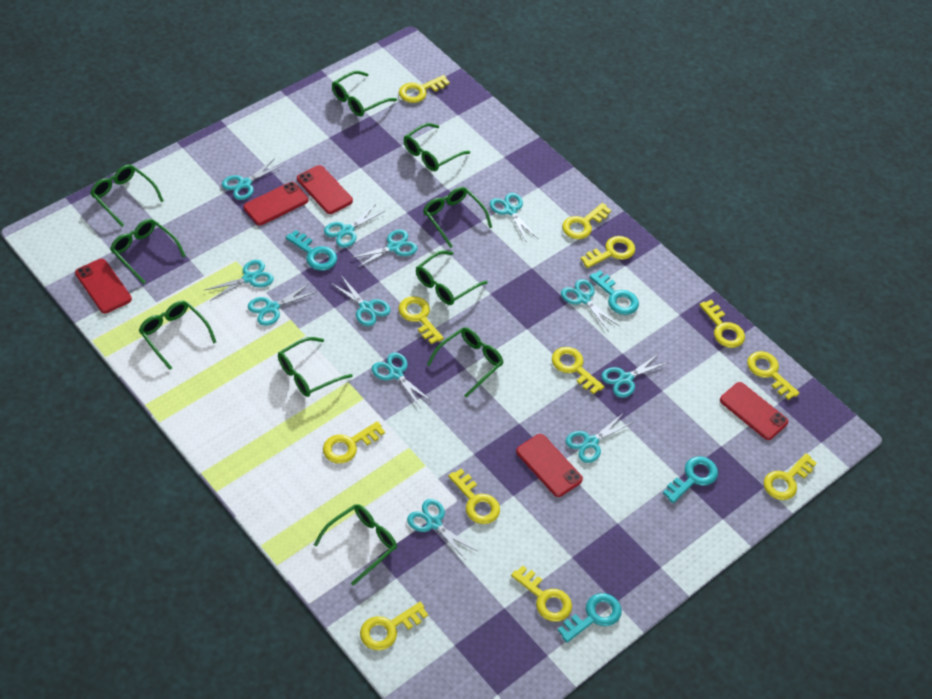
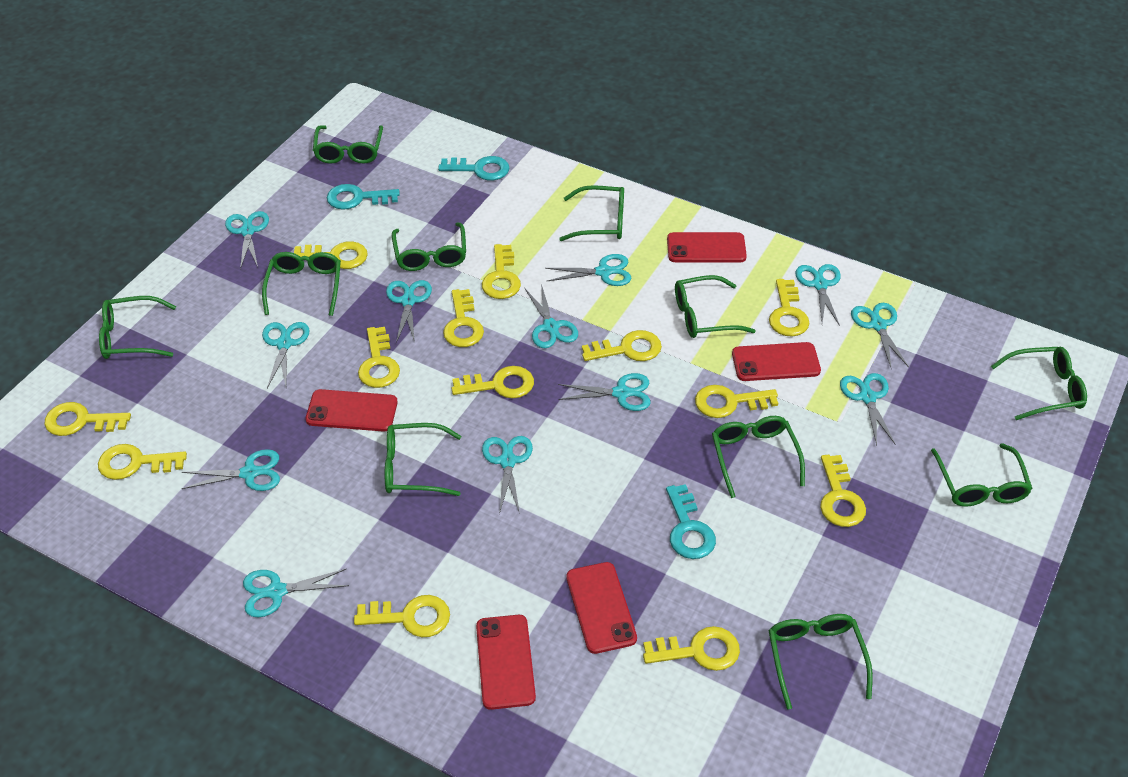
green glasses: [90,164,164,227] [110,219,186,284] [138,301,216,370] [278,337,353,397] [314,504,397,586] [332,71,397,117] [404,123,470,171] [416,250,487,305] [423,187,492,248] [427,327,504,398] = 10 -> [99,296,176,359] [262,252,341,316] [313,125,383,164] [385,423,461,496] [392,222,466,271] [559,185,624,241] [675,275,756,338] [712,416,805,498] [769,614,873,710] [931,443,1033,506] [991,347,1087,420] = 11
turquoise key: [286,230,337,271] [558,593,622,643] [589,270,639,315] [663,456,718,503] = 4 -> [327,184,400,210] [438,156,510,180] [666,484,716,559] = 3
yellow key: [323,421,385,464] [360,602,428,650] [398,296,444,344] [399,75,450,103] [448,469,500,524] [511,565,572,622] [552,347,604,395] [562,203,611,239] [581,236,635,268] [699,300,745,348] [747,351,800,400] [764,453,817,500] = 12 -> [44,402,131,436] [98,444,187,480] [294,241,368,269] [354,595,450,637] [358,327,400,388] [443,289,484,347] [451,366,534,398] [482,244,521,299] [582,330,662,361] [643,626,740,671] [695,385,778,418] [769,279,809,337] [820,455,866,527] = 13

